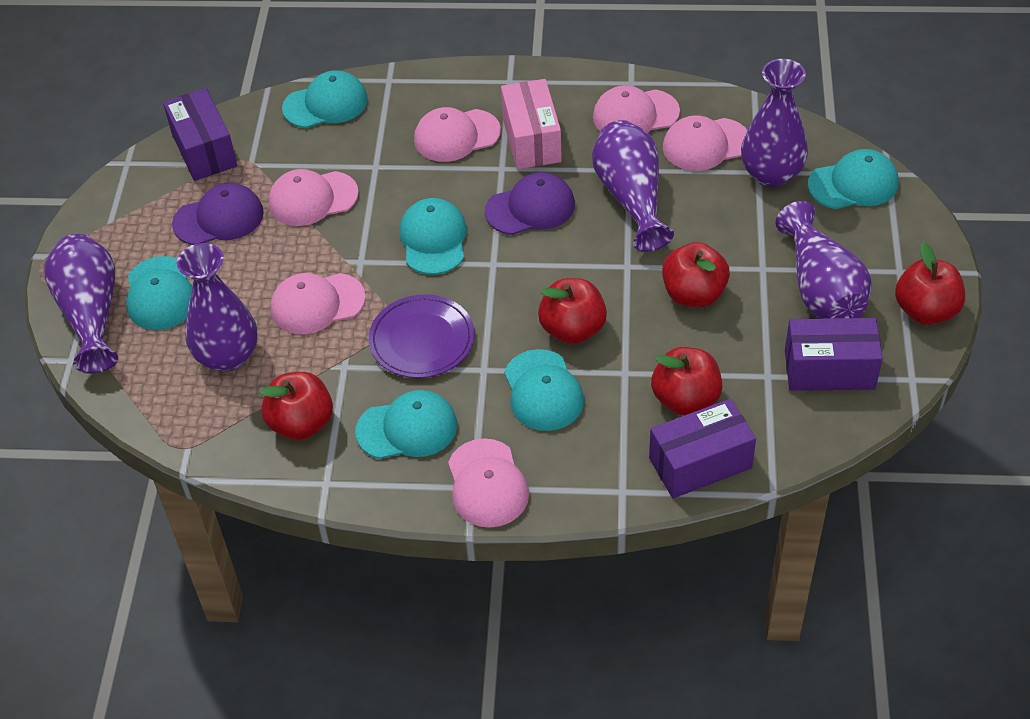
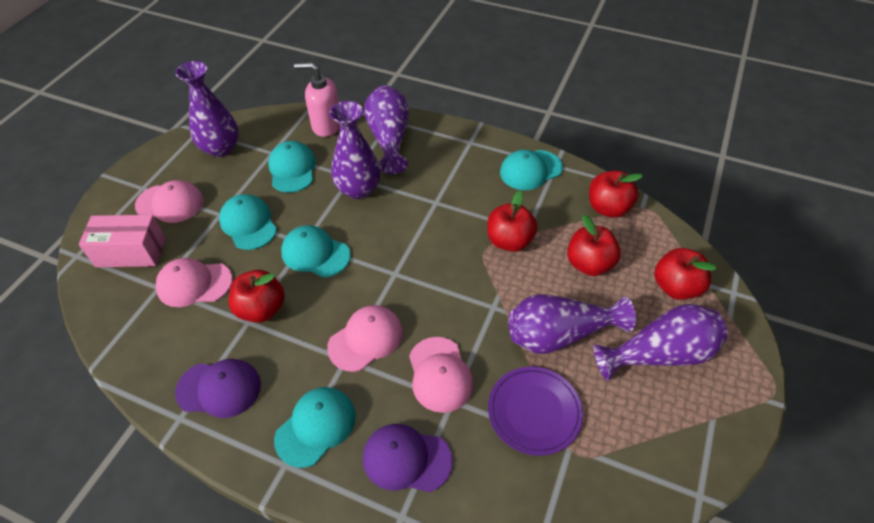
pink cap: [268,169,359,226] [271,273,366,334] [414,107,501,162] [448,439,529,528] [593,85,680,132] [663,115,747,171] = 6 -> [135,180,204,223] [155,258,232,307] [327,305,403,372] [409,337,473,413] = 4
pink soap dispenser: none = 0 -> [294,62,341,137] = 1
purple box: [163,88,237,181] [649,399,756,499] [785,318,883,391] = 3 -> none = 0
turquoise cap: [126,256,193,330] [282,70,368,128] [356,390,457,459] [399,198,467,275] [504,349,584,431] [808,149,898,209] = 6 -> [219,194,277,250] [268,141,316,193] [274,387,356,468] [281,225,351,278] [500,150,563,190] = 5

